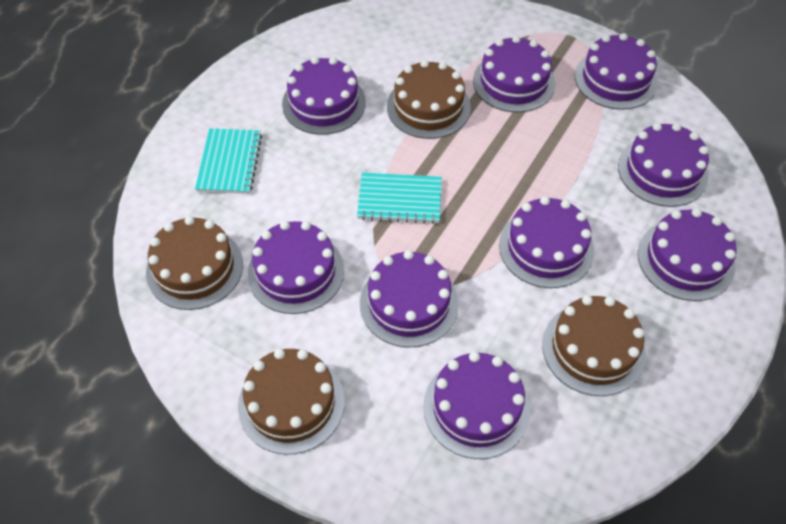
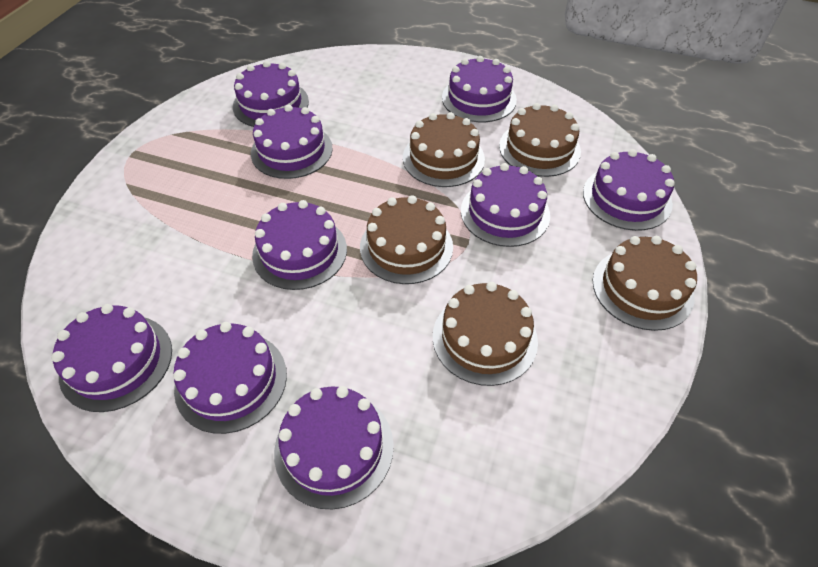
brown cake: [146,216,243,310] [238,349,345,455] [387,60,471,139] [542,295,646,396] = 4 -> [360,195,453,284] [403,112,485,187] [433,282,538,386] [499,103,581,177] [593,236,697,331] = 5
turquoise notebook: [195,128,262,194] [357,173,442,224] = 2 -> none = 0

